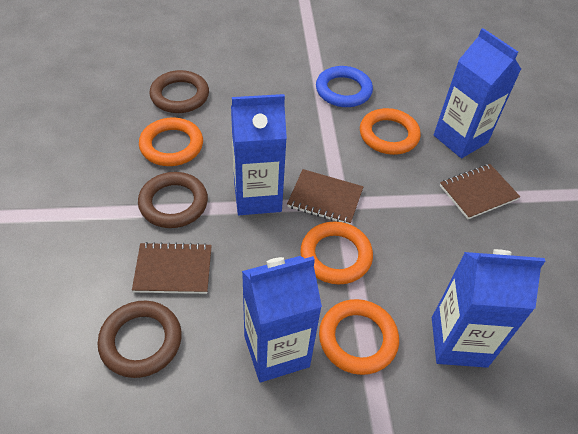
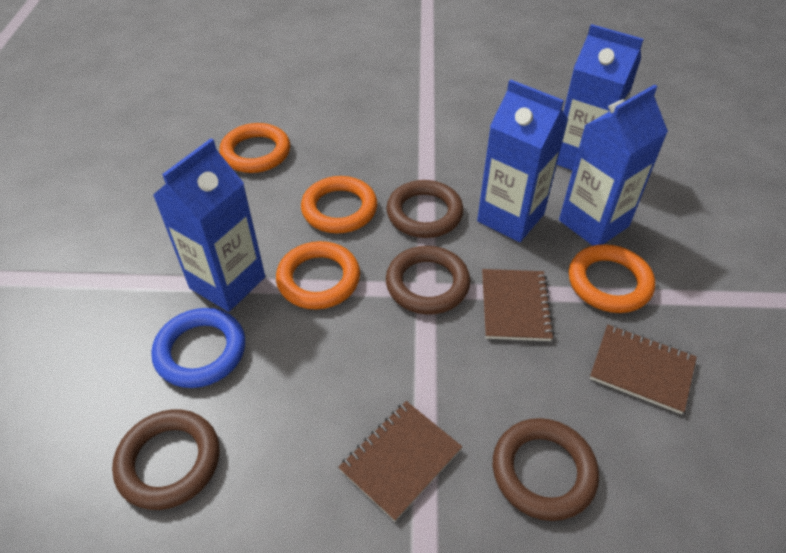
brown ring: [98,301,182,378] [138,172,208,228] [149,70,209,113] = 3 -> [112,409,219,510] [386,246,470,315] [387,180,464,238] [493,418,599,521] = 4

